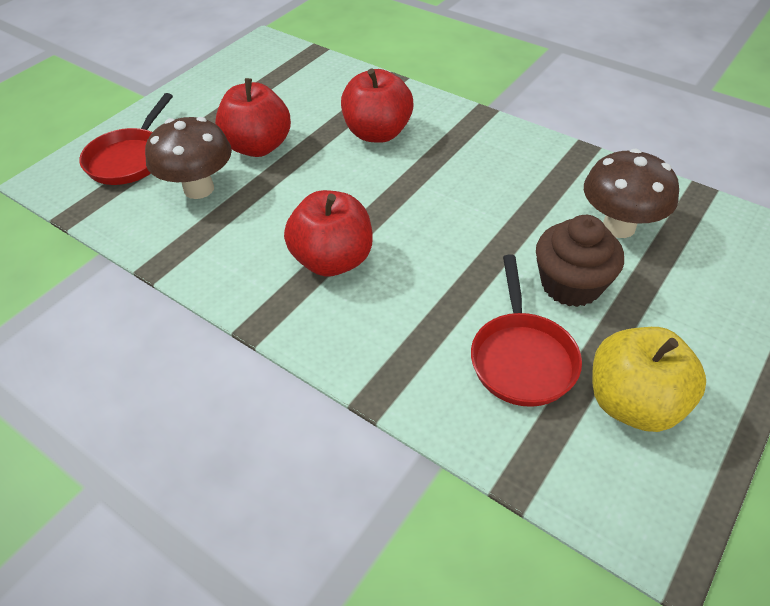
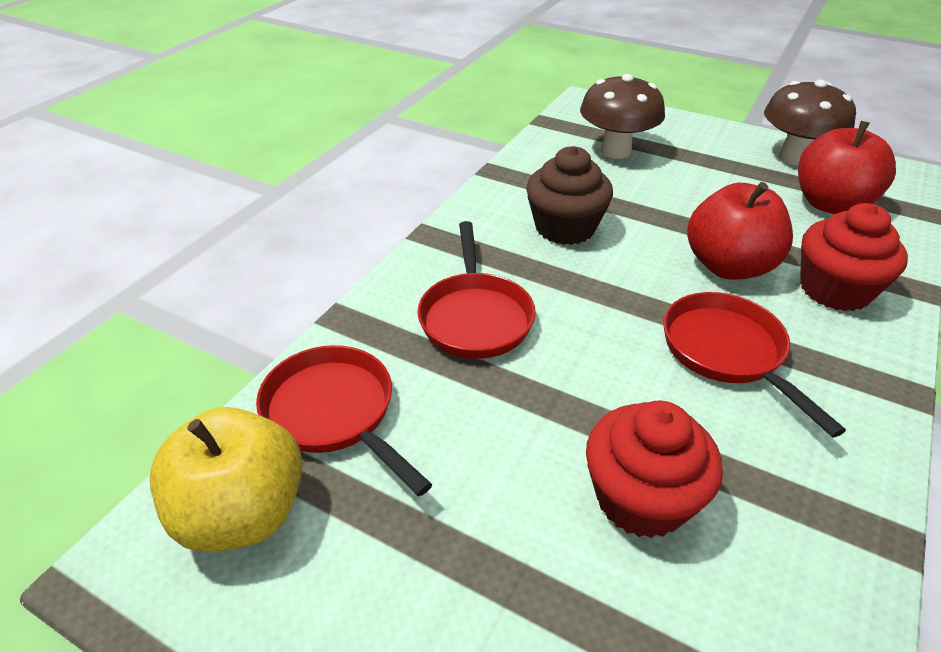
red apple: [215,78,291,157] [284,190,373,277] [341,68,414,143] = 3 -> [687,182,793,280] [798,121,896,214] = 2
red cupcake: none = 0 -> [586,401,723,538] [800,203,908,311] = 2
red pan: [79,93,173,185] [471,254,582,407] = 2 -> [256,345,433,496] [417,221,536,359] [664,292,846,437] = 3

